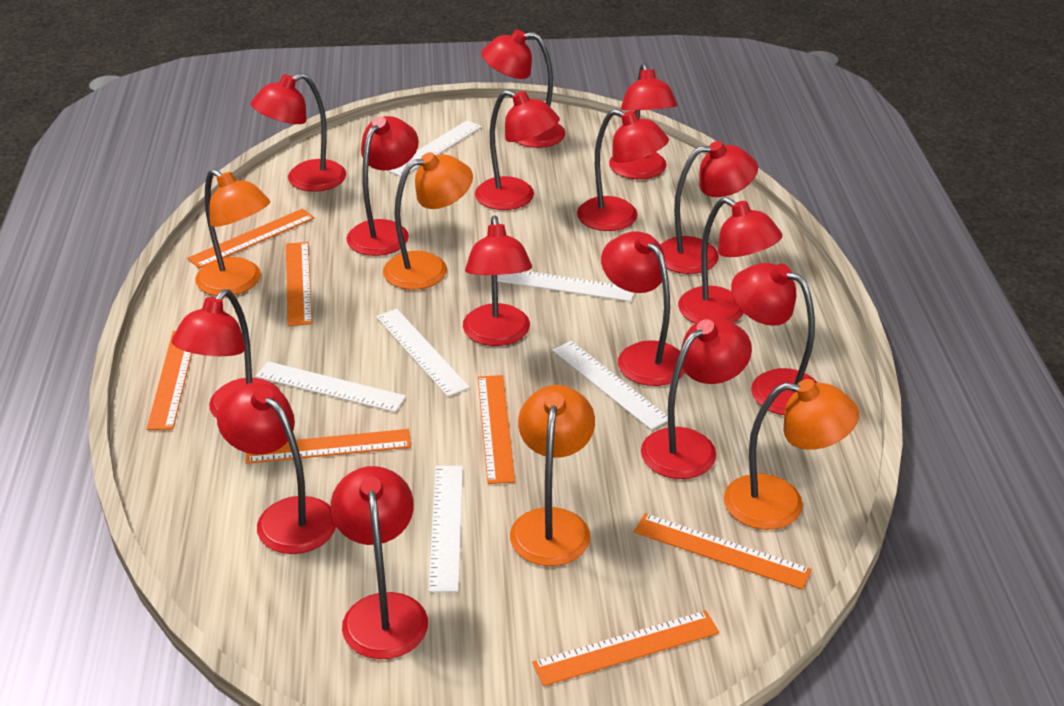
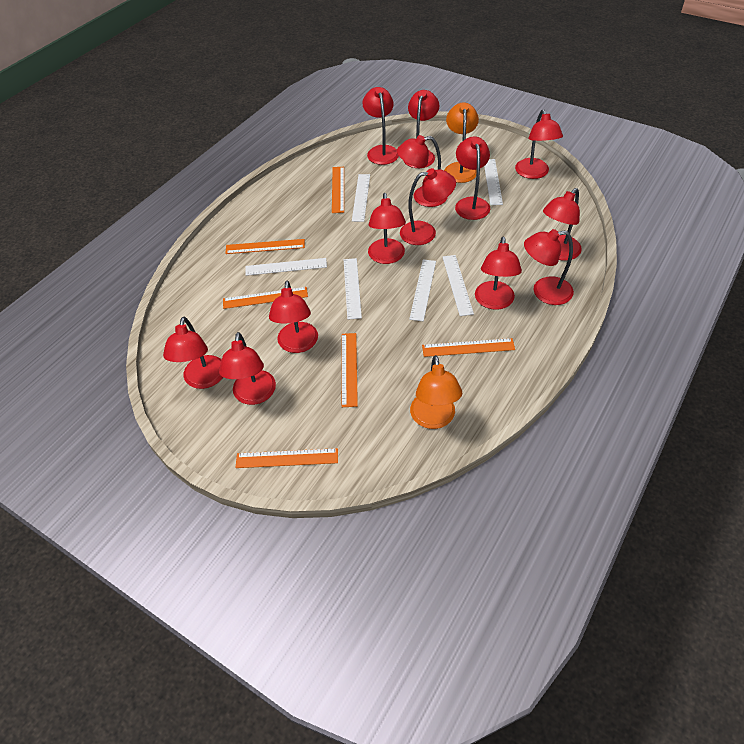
orange lamp: [195,169,270,296] [383,152,473,290] [510,385,595,566] [724,379,859,530] = 4 -> [410,355,462,429] [444,103,479,183] = 2
orange ruler: [147,331,192,430] [187,209,315,269] [246,429,411,464] [286,242,312,326] [478,375,515,484] [532,610,719,686] [634,513,812,590] = 7 -> [223,287,308,309] [225,239,305,254] [235,448,338,468] [332,167,344,213] [342,333,358,407] [422,338,515,357] = 6
red lamp: [172,289,281,419] [217,383,336,554] [251,73,346,192] [331,466,428,659] [346,116,419,256] [463,216,532,346] [475,90,560,210] [481,29,566,148] [577,109,669,231] [601,231,685,386] [609,63,678,179] [641,317,752,479] [660,141,758,274] [678,197,782,323] [731,263,818,415] = 15 -> [163,317,223,389] [219,332,276,405] [269,281,318,353] [363,87,399,165] [368,193,406,264] [397,135,448,207] [400,168,456,245] [404,90,440,168] [455,137,490,220] [475,237,522,310] [515,109,563,179] [524,229,574,305] [543,188,582,261] = 13

